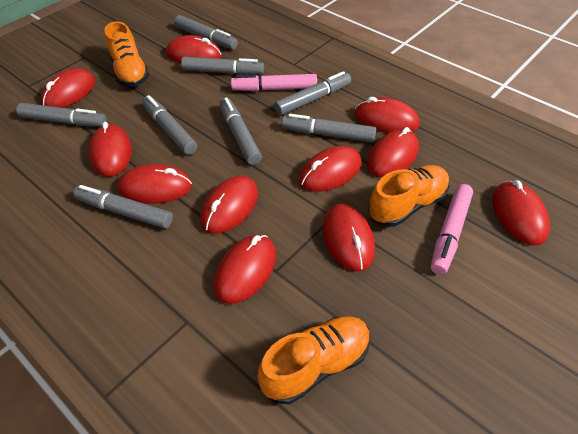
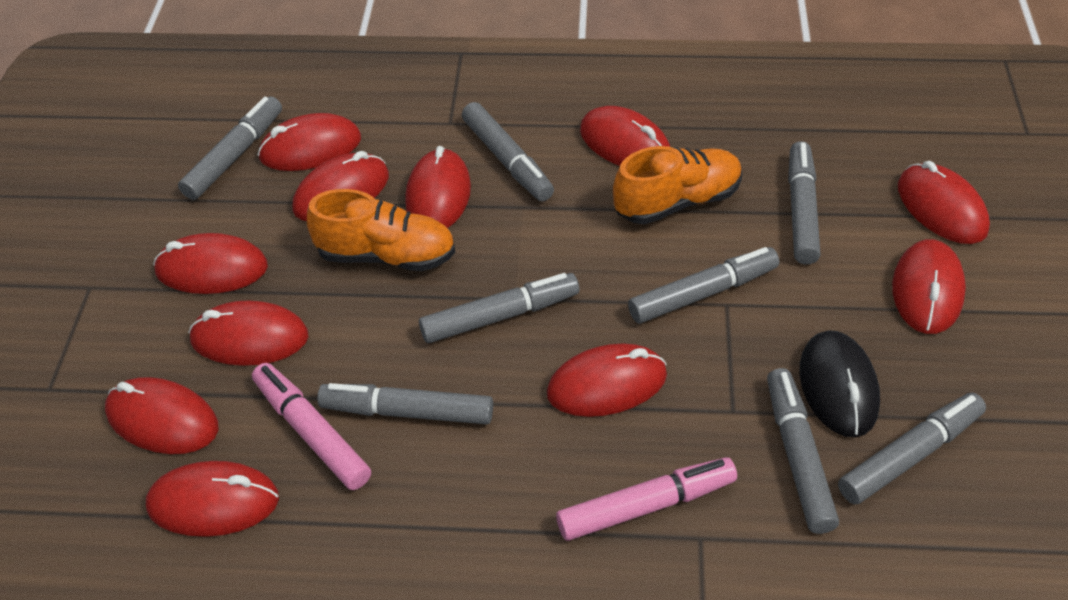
black mouse: none = 0 -> [800,330,880,438] = 1
orange shoe: [104,21,149,87] [257,316,371,404] [368,165,449,227] = 3 -> [307,189,455,271] [613,146,743,224] = 2

